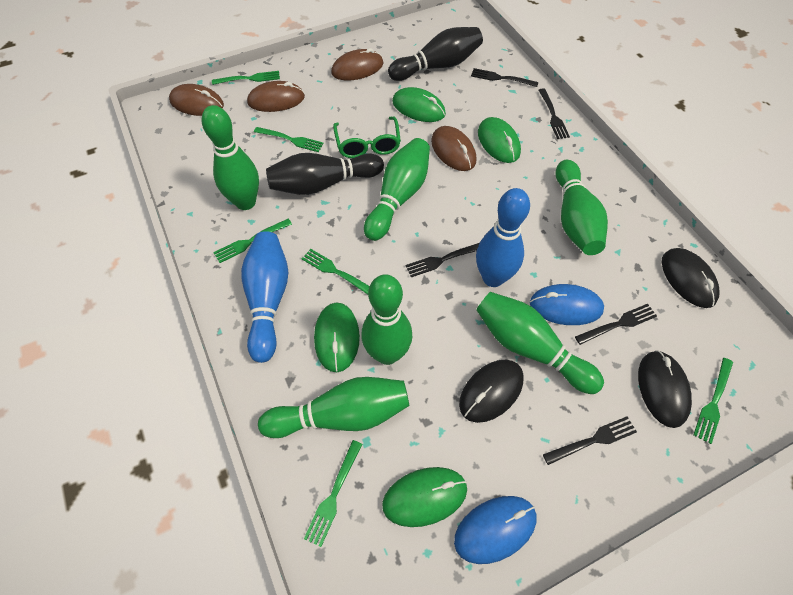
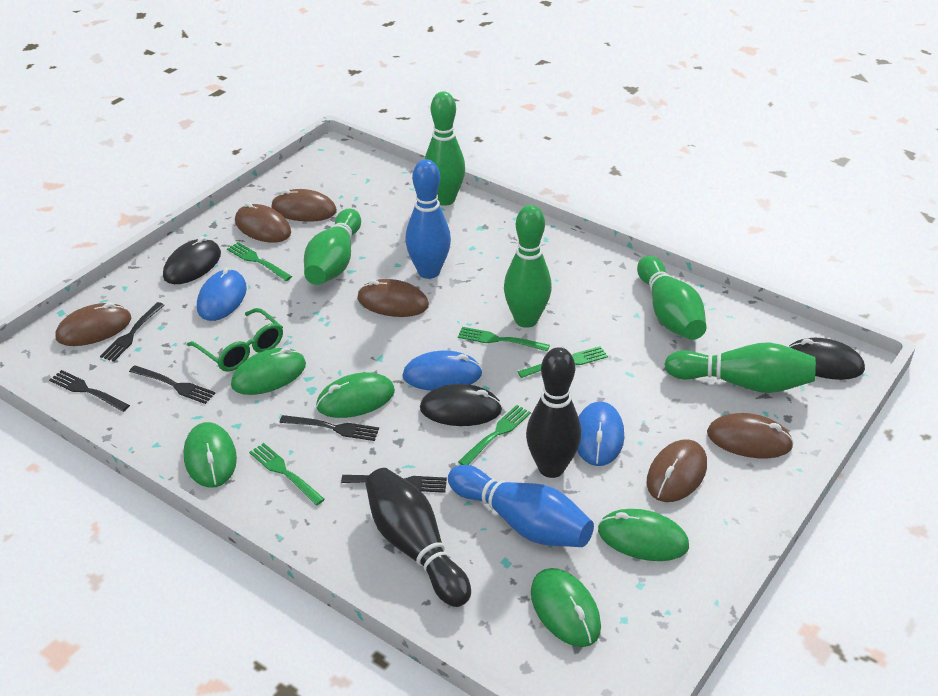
blue mouse: [454,496,536,564] [530,284,604,325] = 2 -> [197,267,247,321] [402,351,482,391] [577,401,624,466] = 3
brown mouse: [169,84,224,116] [247,81,305,112] [331,48,384,80] [431,126,477,171] = 4 -> [56,302,131,346] [235,202,291,243] [271,189,337,222] [357,279,429,317] [647,439,707,502] [707,413,794,458] = 6
green bowling pin: [202,105,259,210] [258,377,409,438] [361,274,412,365] [364,138,430,241] [476,292,604,394] [555,160,608,255] = 6 -> [304,209,361,285] [425,91,465,206] [504,205,552,328] [637,256,706,340] [664,342,816,393] = 5
green fork: [212,71,280,85] [213,219,292,263] [254,127,324,152] [302,249,369,295] [304,440,363,547] [694,358,733,444] = 6 -> [227,242,292,281] [249,443,325,505] [458,327,550,352] [458,405,531,465] [517,346,608,378] = 5
green mouse: [314,302,360,372] [382,467,467,527] [392,87,446,122] [478,117,521,163] = 4 -> [184,422,237,488] [231,347,306,395] [316,372,395,418] [531,568,601,647] [598,509,689,561] = 5

